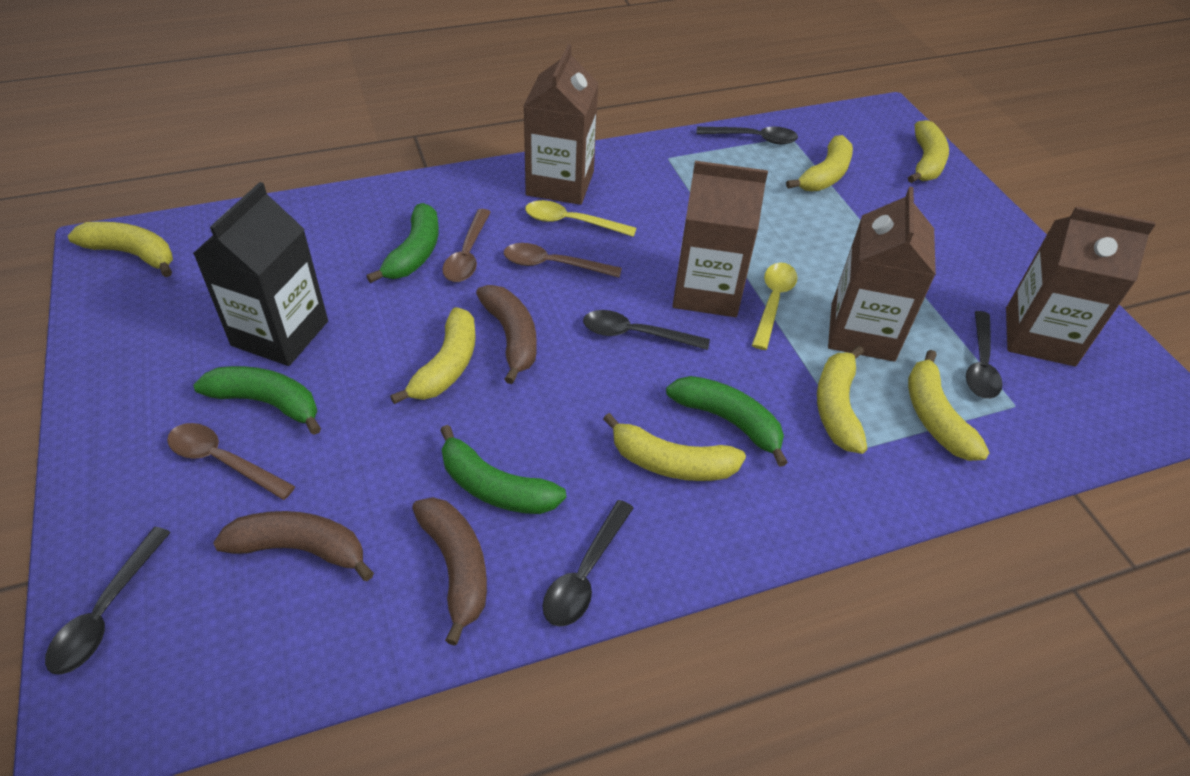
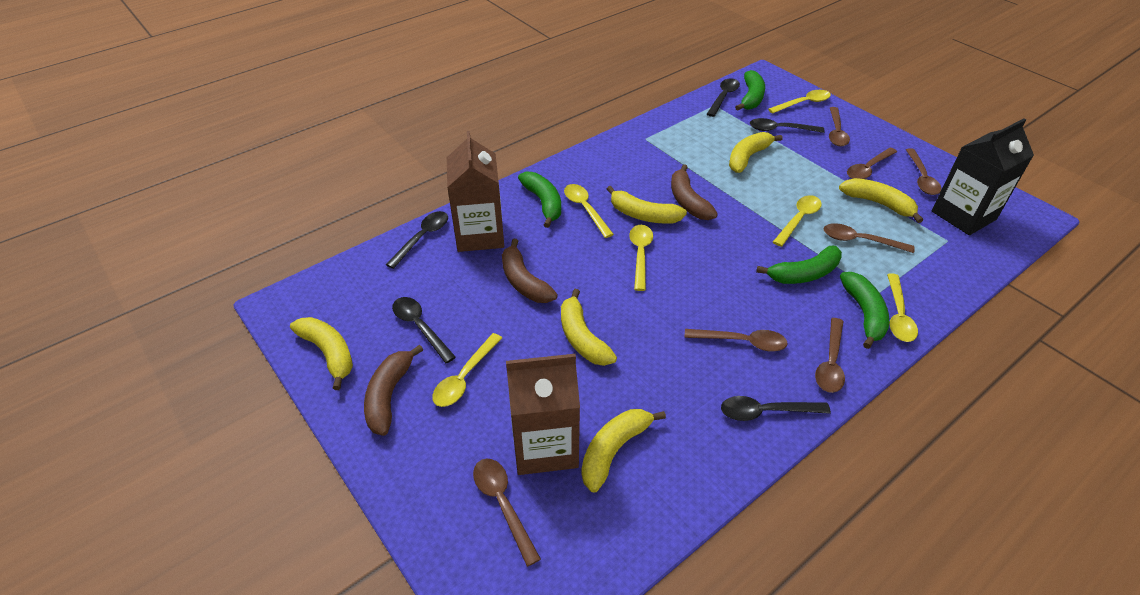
brown carton: [524,44,599,205] [673,161,768,317] [828,187,936,362] [1006,206,1156,367] = 4 -> [447,131,504,252] [506,354,580,475] = 2
brown spoon: [167,423,296,500] [443,209,491,282] [504,243,622,278] = 3 -> [473,458,541,567] [684,329,788,352] [815,318,845,393] [823,223,915,253] [829,107,850,147] [847,148,897,179] [906,148,941,195] = 7
yellow banana: [68,222,173,277] [390,307,476,404] [603,413,746,481] [786,135,853,191] [817,346,867,454] [908,120,949,183] [908,350,989,461] = 7 -> [290,317,353,390] [561,289,617,366] [581,409,666,493] [607,186,687,224] [729,132,783,173] [839,178,923,223] = 6
yellow spoon: [525,200,636,237] [752,263,797,350] = 2 -> [432,333,502,407] [564,184,614,238] [629,225,653,291] [768,90,831,114] [773,195,822,247] [887,273,918,342] = 6

